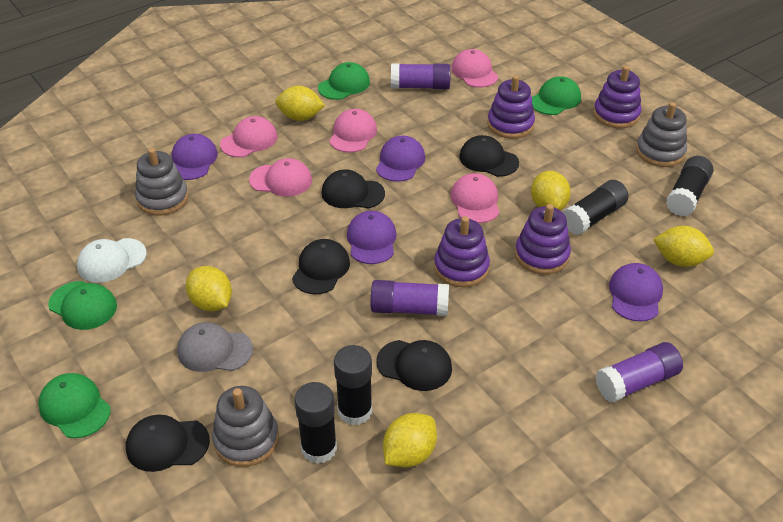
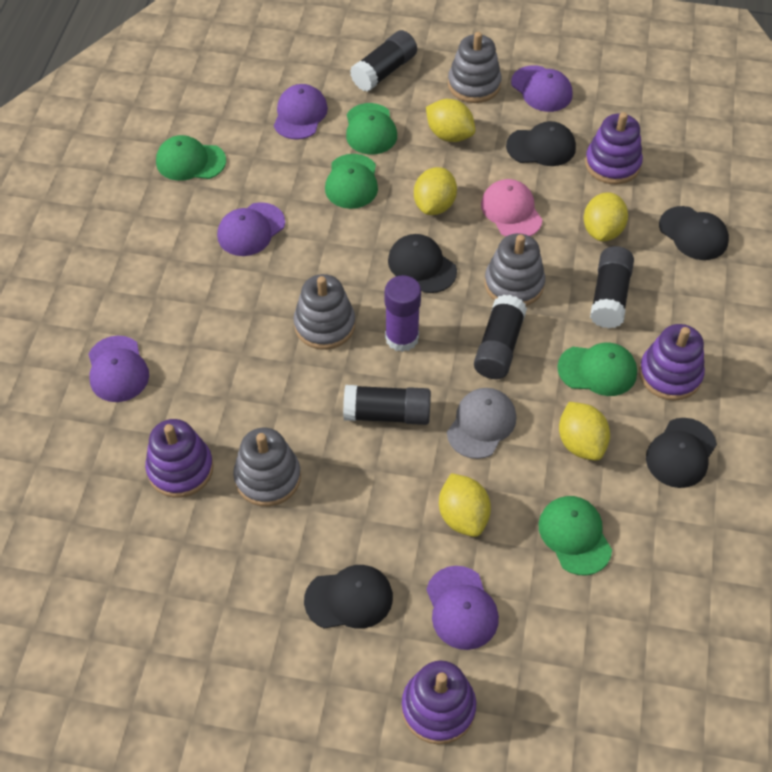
green cap: [38,373,111,438] [48,281,117,330] [318,62,370,100] [532,76,581,115] = 4 -> [156,135,226,181] [325,154,378,209] [346,103,397,154] [538,496,612,576] [557,342,637,396] = 5
grey stacking toy: [135,148,189,215] [212,386,279,467] [636,102,687,167] = 3 -> [233,428,301,506] [293,274,355,350] [448,32,502,103] [484,233,545,306] = 4
pink cap: [220,116,277,158] [249,158,312,196] [329,109,377,153] [451,49,498,87] [451,173,500,223] = 5 -> [481,179,542,236] = 1
purple cap: [172,134,218,180] [347,211,396,264] [376,136,425,182] [609,263,663,322] = 4 -> [89,336,149,402] [217,202,285,256] [274,84,328,140] [426,566,499,650] [511,65,573,112] = 5
purple glue stick: [371,280,449,316] [391,63,451,89] [595,342,683,403] = 3 -> [385,275,421,352] = 1
white cap: [77,238,146,283] = 1 -> none = 0

